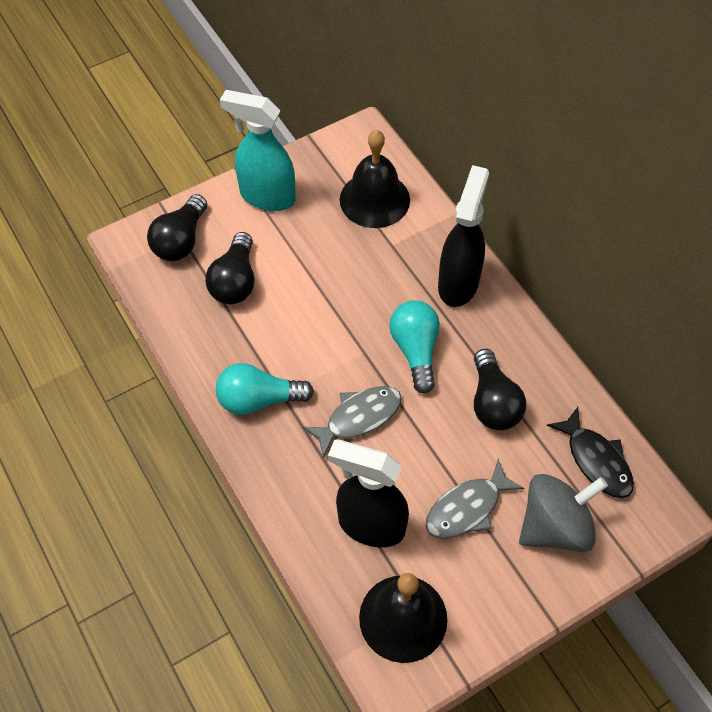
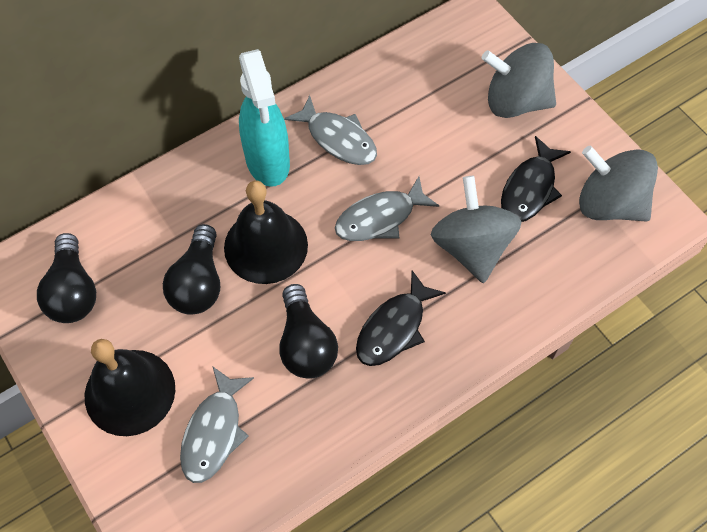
black fish: [547,407,634,498] = 1 -> [356,270,446,366] [501,136,571,222] = 2
black spray bottle: [328,439,409,547] [438,165,489,307] = 2 -> none = 0
grey fish: [303,386,402,458] [426,459,524,539] = 2 -> [180,366,254,483] [284,95,377,165] [335,176,439,241] = 3
grey spinning top: [519,474,608,552] = 1 -> [431,176,522,283] [482,43,556,118] [579,146,658,222] = 3
turquoise light bulb: [216,363,314,415] [389,300,440,394] = 2 -> none = 0

